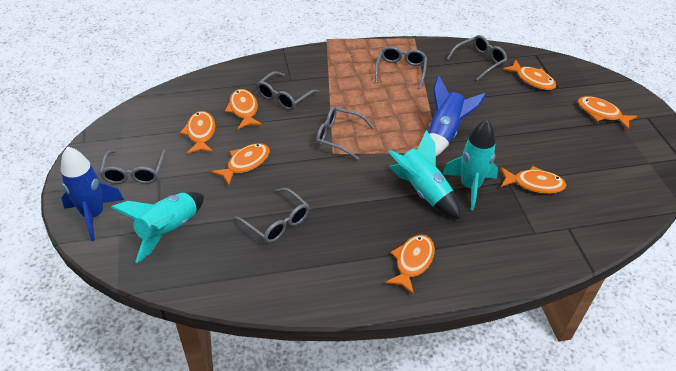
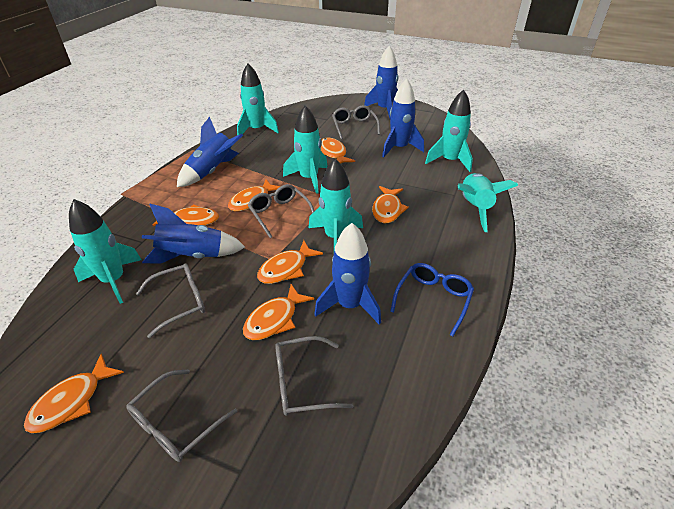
blue glasses: none = 0 -> [390,263,474,336] = 1
blue rocket: [61,146,124,241] [428,75,486,156] = 2 -> [142,204,245,263] [177,117,243,187] [314,223,381,325] [364,46,399,119] [382,78,424,158] = 5
grey glasses: [100,150,166,184] [234,188,309,243] [256,71,319,110] [316,107,374,160] [375,46,427,89] [447,35,507,81] = 6 -> [126,369,237,462] [136,263,205,338] [248,184,314,238] [275,336,353,416] [332,105,380,139] = 5
turquoise rocket: [111,192,204,263] [388,130,460,219] [443,120,498,211] = 3 -> [69,199,141,304] [237,63,279,135] [283,105,328,194] [309,159,363,250] [425,89,473,172] [458,173,518,232] = 6

